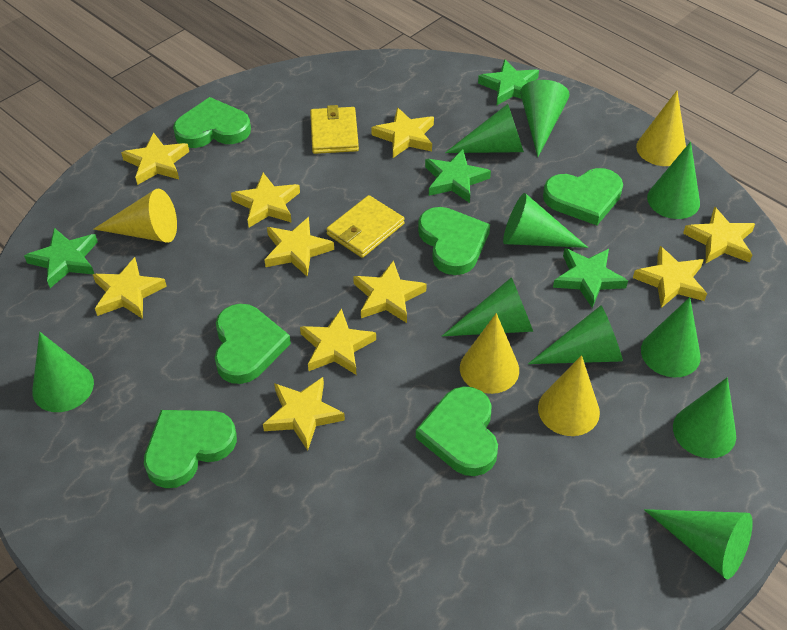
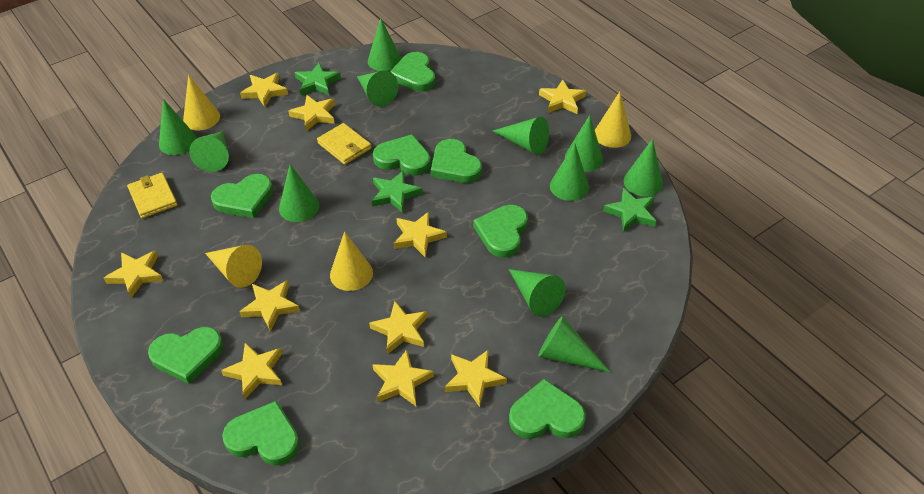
green cone: [32,332,94,412] [442,277,533,336] [445,104,524,153] [503,193,588,248] [520,80,570,157] [528,305,623,364] [641,297,701,377] [644,509,753,579] [647,142,700,219] [673,377,736,458] = 10 -> [159,99,197,155] [189,131,229,172] [279,164,319,222] [357,70,398,106] [368,18,401,71] [493,116,549,155] [509,269,565,317] [538,316,611,373] [550,143,589,201] [565,115,603,172] [623,139,663,197] = 11
green heart: [144,410,237,488] [173,97,251,148] [215,304,291,384] [416,386,498,476] [418,207,490,275] [543,168,623,225] = 6 -> [148,327,223,384] [211,174,273,218] [222,401,300,465] [373,134,431,176] [390,52,435,91] [431,139,482,183] [473,205,528,258] [509,379,586,439] = 8
green star: [24,228,98,288] [425,149,491,203] [478,59,539,105] [553,248,628,308] = 4 -> [295,63,341,95] [372,171,422,213] [603,188,656,232] = 3

